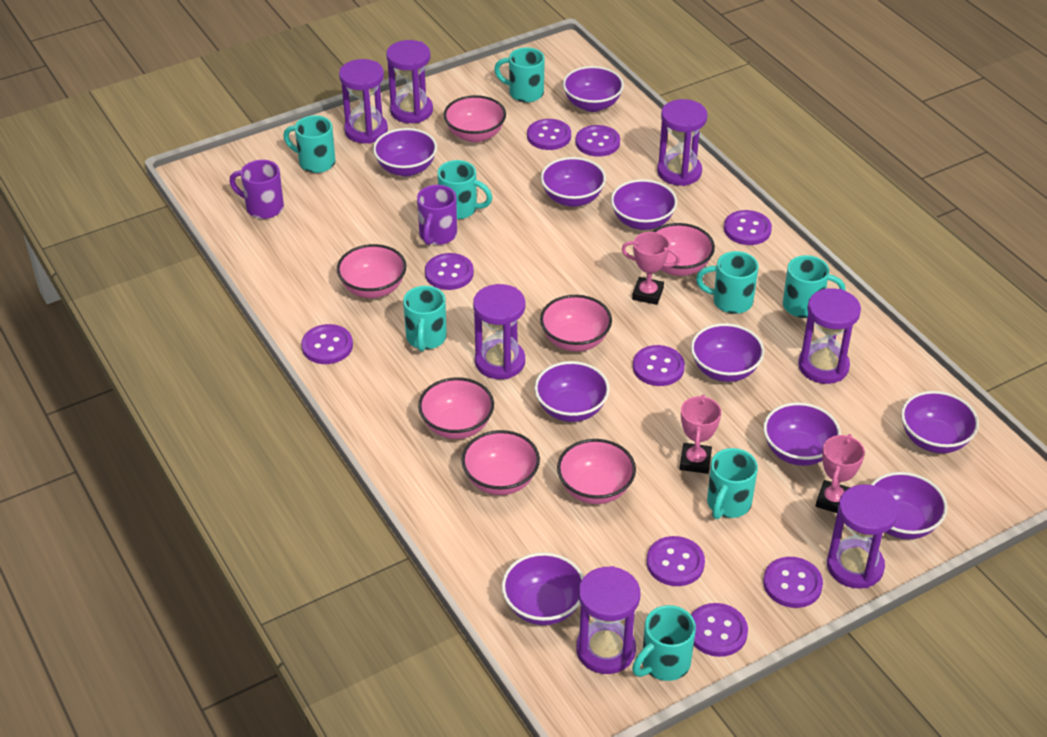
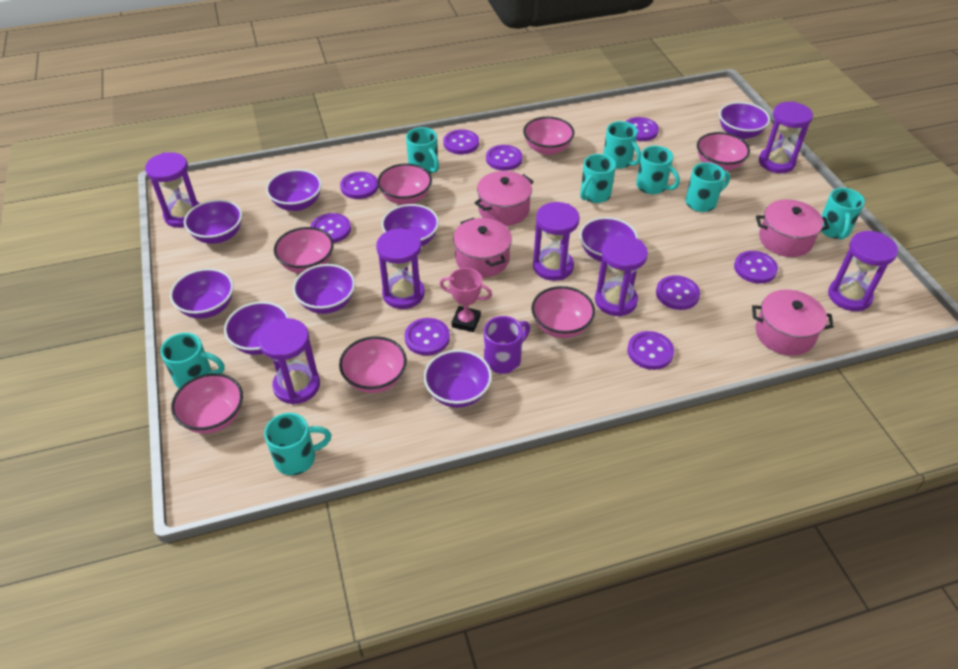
pink pot: none = 0 -> [453,218,512,277] [475,171,534,226] [752,290,834,356] [756,199,829,257] = 4
pink trophy: [622,232,680,305] [680,394,721,474] [816,434,865,513] = 3 -> [440,268,492,332] = 1
purple bowl: [373,128,437,177] [502,552,584,625] [534,361,610,422] [541,157,606,207] [563,66,624,112] [611,179,677,230] [691,323,764,382] [763,402,841,466] [871,472,947,539] [901,391,979,453] = 10 -> [170,268,234,319] [184,199,242,244] [224,301,289,355] [266,169,322,211] [293,264,355,314] [381,204,439,246] [424,350,492,408] [580,217,638,262] [719,102,770,139] = 9
purple mug: [229,160,284,219] [417,185,457,245] = 2 -> [484,316,530,374] = 1

